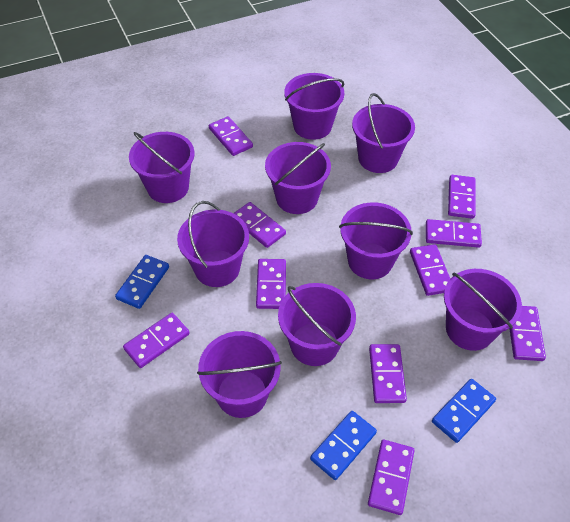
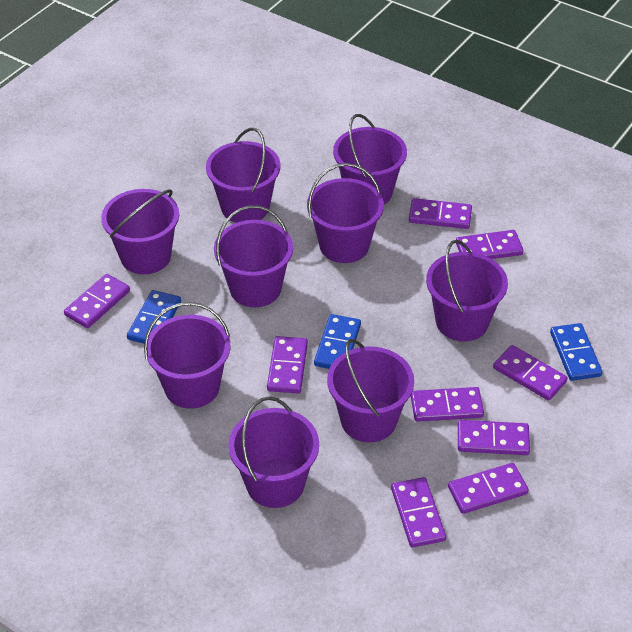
purple domino: [123,313,190,368] [209,116,253,156] [234,202,286,248] [256,259,286,309] [368,440,414,515] [369,344,407,403] [410,244,450,296] [426,219,482,248] [448,175,476,219] [509,306,546,361] = 10 -> [64,274,130,328] [267,336,308,393] [391,477,446,547] [409,198,472,229] [411,387,484,422] [448,463,529,514] [456,230,523,259] [458,420,530,455] [493,345,568,401] = 9

